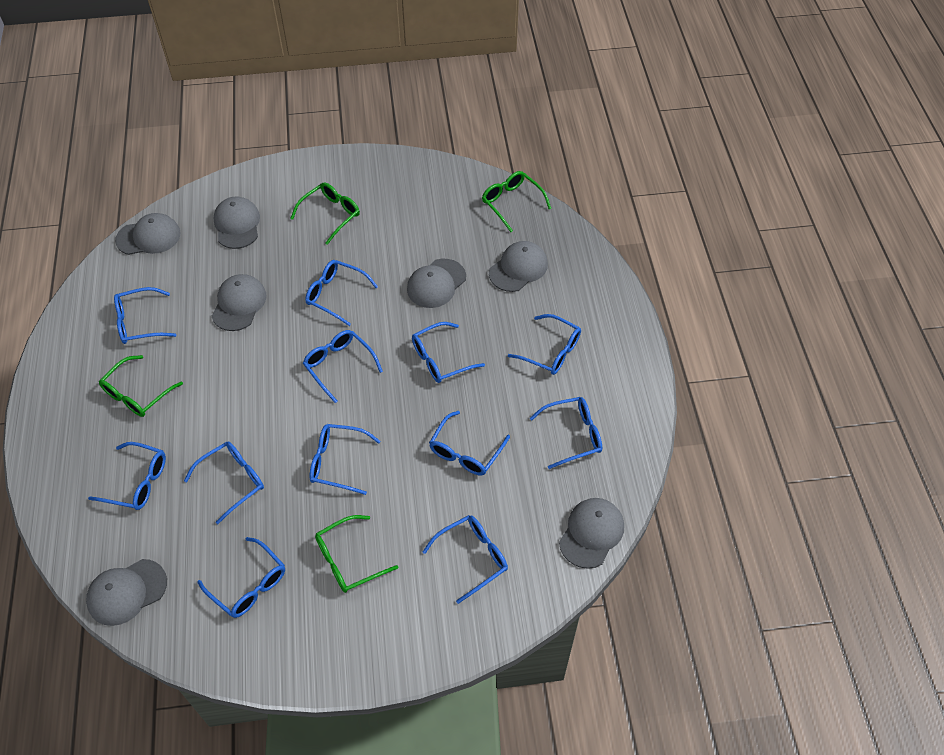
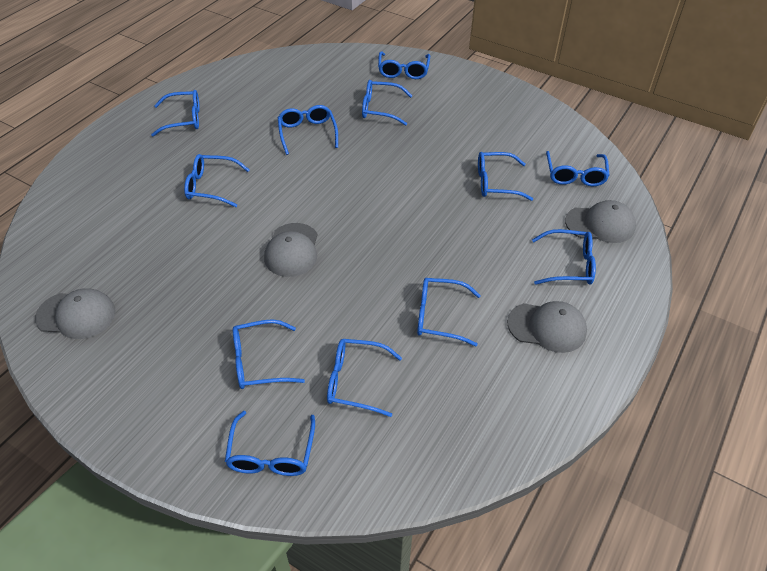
green glasses: [99,355,183,417] [290,182,360,245] [315,515,398,593] [482,171,551,232] = 4 -> none = 0
grey cap: [86,559,167,626] [115,213,181,255] [212,274,266,331] [213,197,260,249] [407,259,466,308] [489,241,548,292] [559,498,624,569] = 7 -> [35,288,116,339] [264,223,318,277] [507,301,587,353] [565,200,636,243] = 4

